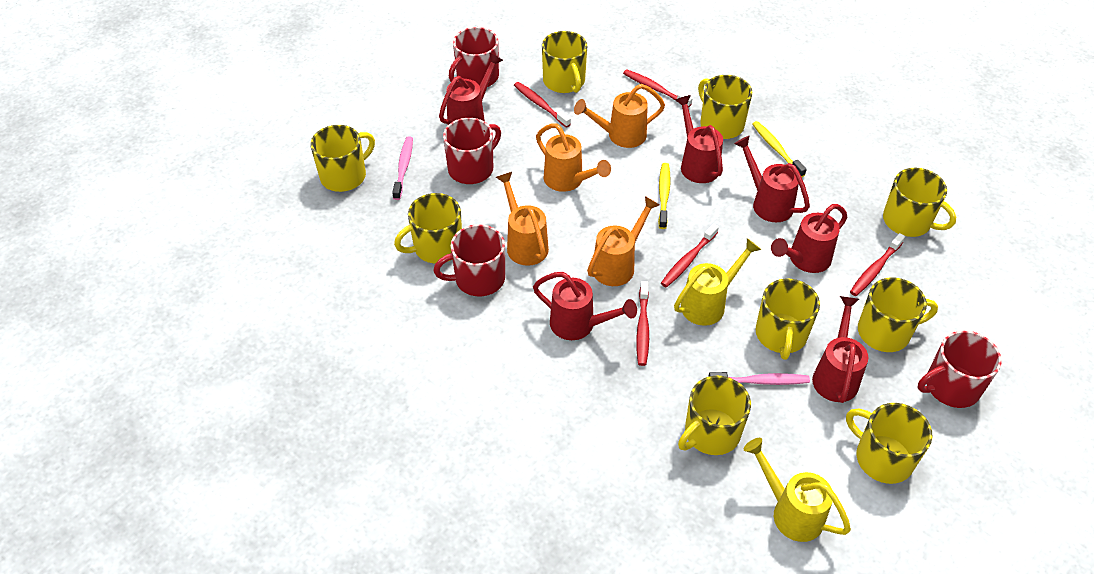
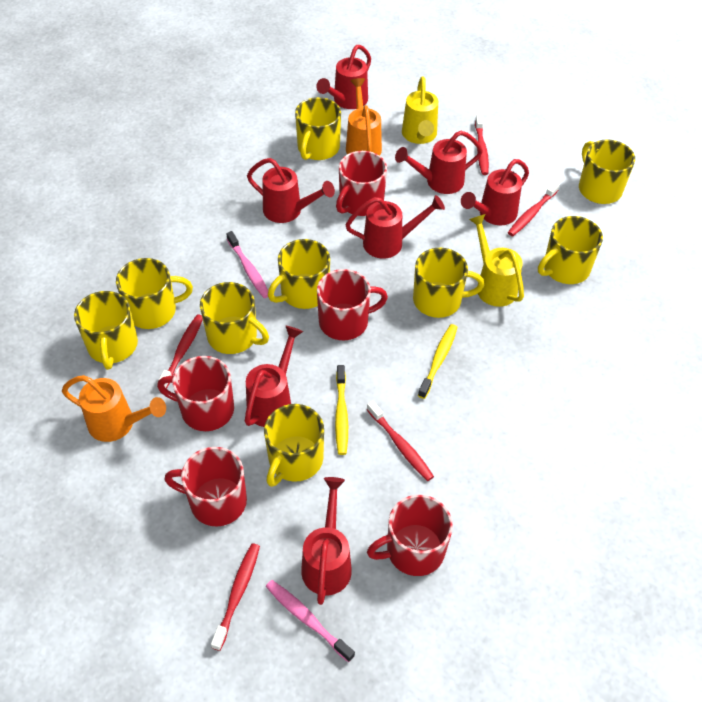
orange watering can: [496,172,549,266] [536,123,611,192] [574,84,665,148] [587,196,660,286] = 4 -> [62,375,166,442] [346,78,382,156] = 2
red mug: [433,224,505,297] [443,118,501,184] [449,27,499,87] [917,331,1002,408] = 4 -> [157,356,234,431] [164,447,247,527] [317,269,388,340] [336,151,387,216] [367,495,453,576] = 5
red watering can: [439,53,503,125] [533,272,637,340] [675,95,723,183] [734,136,810,222] [771,204,847,273] [812,296,868,403] = 6 -> [245,326,303,427] [247,158,335,223] [301,477,352,605] [316,45,371,109] [345,195,445,259] [395,131,483,194] [461,159,529,225] = 7

